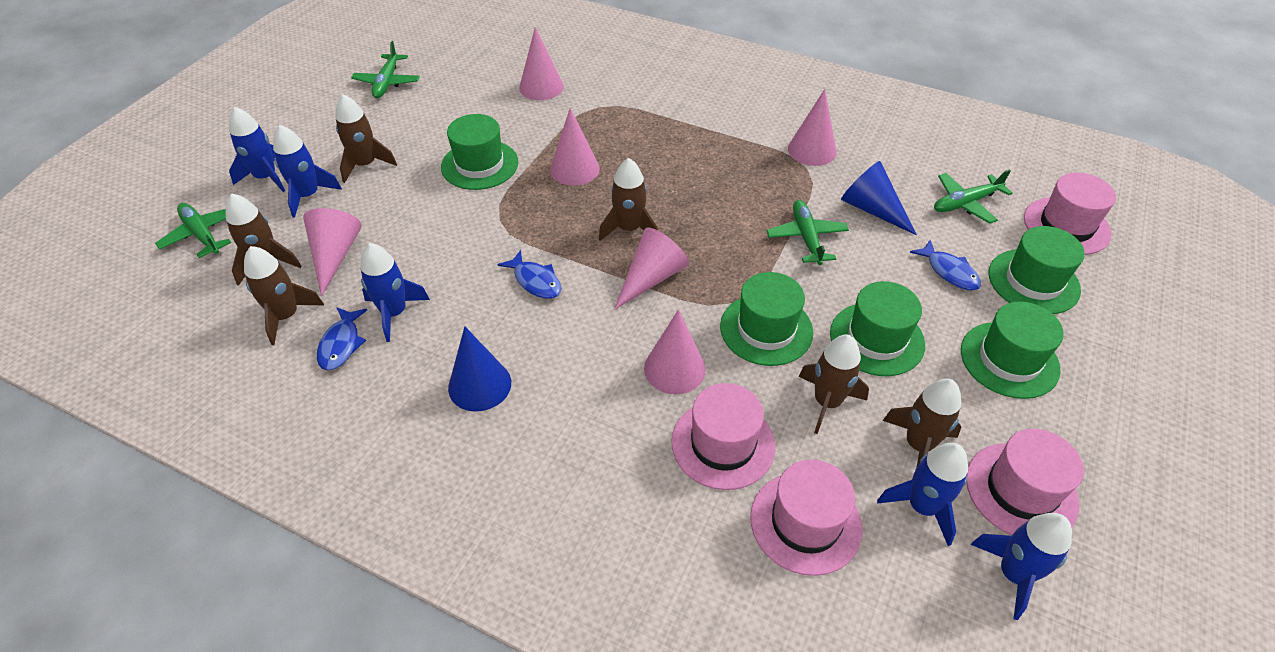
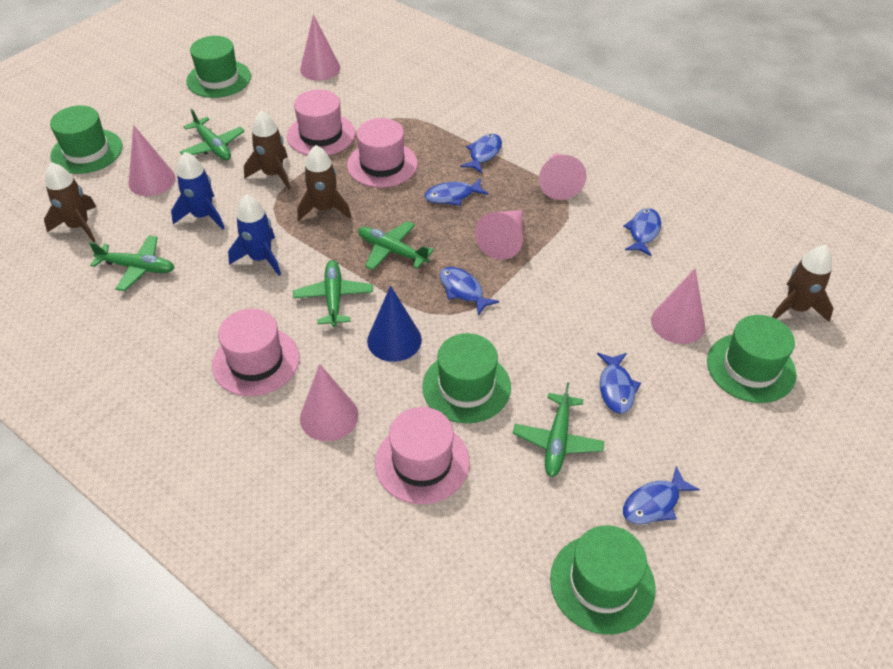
blue cone: [448,326,511,412] [841,161,917,235] = 2 -> [367,286,422,362] = 1
blue fish: [317,307,367,370] [497,250,561,299] [910,240,981,291] = 3 -> [424,178,488,206] [440,267,499,316] [460,134,502,173] [597,353,641,414] [623,208,661,256] [623,466,700,524] = 6
blue rocket: [229,107,285,192] [273,125,342,218] [360,243,430,342] [877,443,968,546] [971,513,1072,620] = 5 -> [171,152,225,230] [228,194,281,276] = 2
brown rocket: [226,193,301,286] [244,246,324,345] [335,94,397,183] [599,158,658,241] [798,334,869,434] [883,378,961,468] = 6 -> [44,162,96,242] [244,111,291,190] [297,145,352,221] [772,245,834,322] = 4
green plane: [155,203,232,258] [351,41,420,98] [766,200,849,265] [934,169,1013,224] = 4 -> [89,235,175,291] [180,108,245,160] [293,260,373,327] [358,221,434,270] [513,382,604,477] = 5

